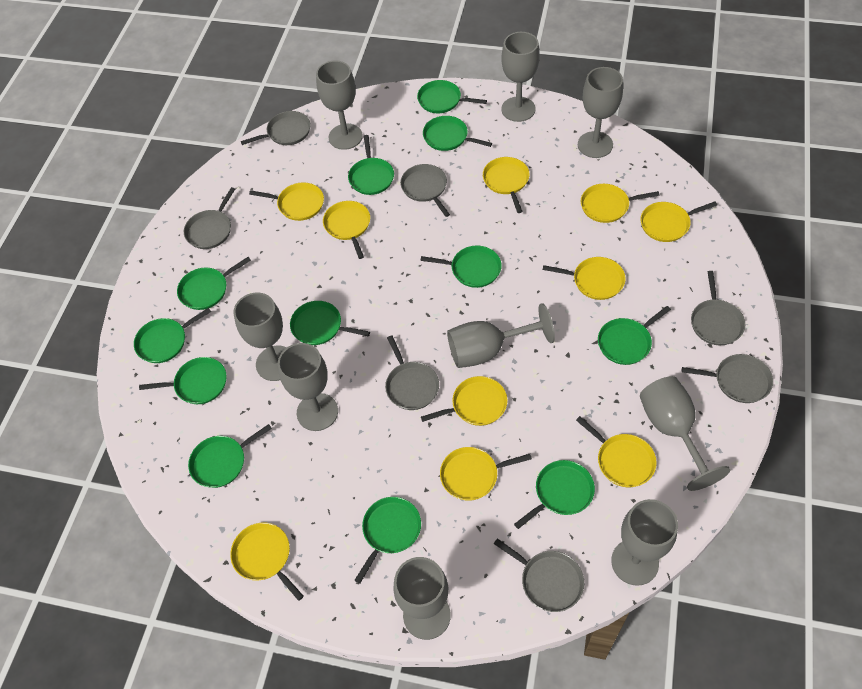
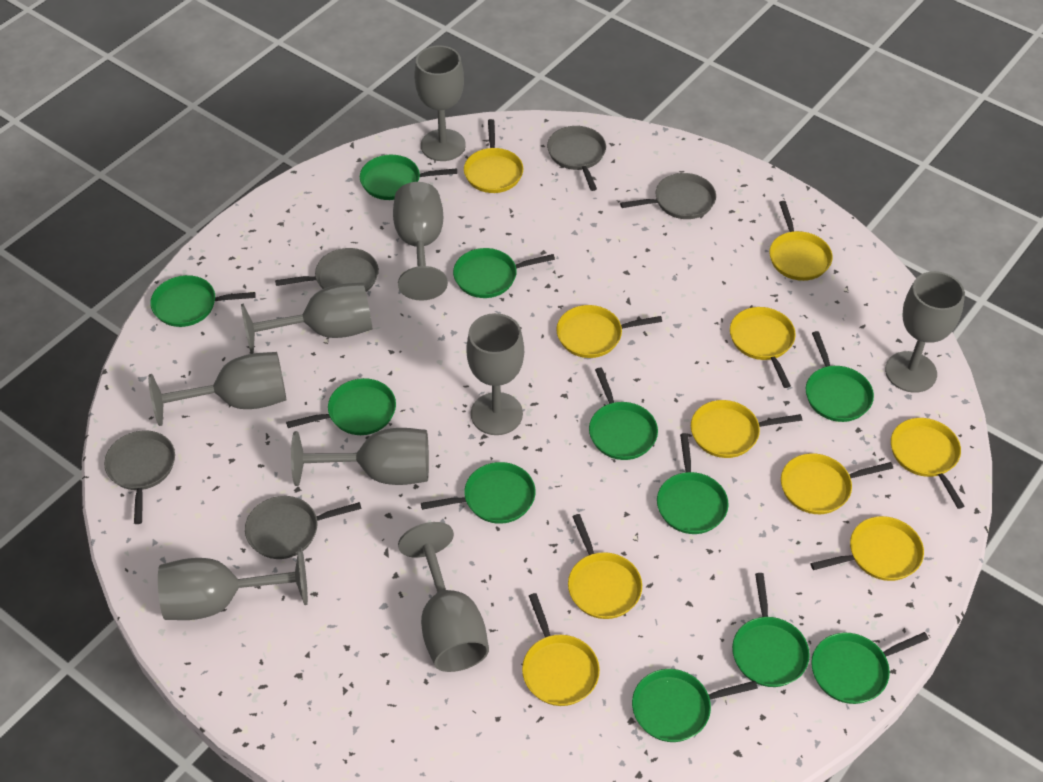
green pan: [134,308,211,363] [139,357,227,404] [177,257,251,310] [188,424,272,488] [290,301,370,345] [348,135,394,195] [354,497,421,584] [417,80,487,113] [421,246,502,288] [423,116,492,151] [514,460,595,529] [598,306,671,365] = 12 -> [150,275,256,327] [286,378,396,435] [360,155,457,200] [421,462,535,524] [453,248,555,298] [589,367,658,460] [632,669,758,742] [657,433,729,534] [732,573,810,687] [806,331,874,422] [811,632,929,704] = 11
grey pan: [184,187,235,249] [241,111,311,145] [385,335,439,410] [400,164,450,217] [494,538,584,612] [682,354,773,403] [691,271,745,345] = 7 -> [104,430,175,524] [245,496,362,559] [275,248,379,292] [547,126,606,191] [620,173,716,219] = 5

